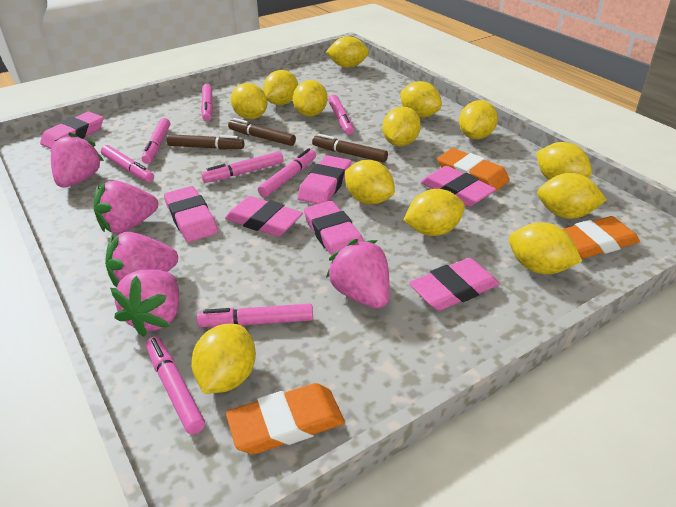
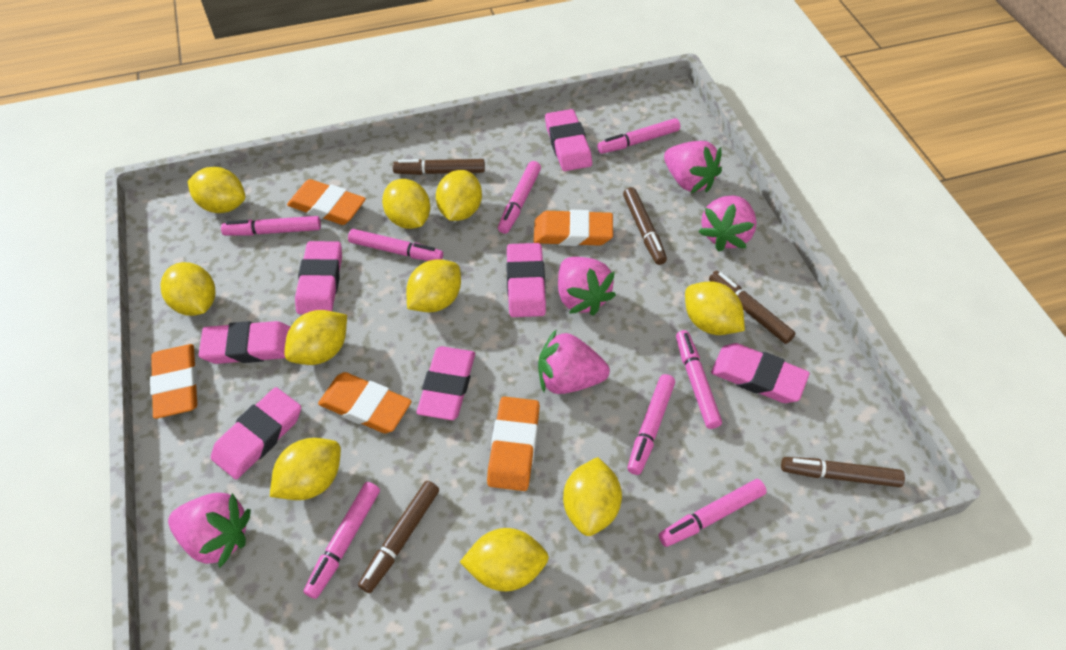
brown marker: [167,134,244,149] [228,118,296,146] [312,134,388,162] = 3 -> [358,481,439,593] [393,159,485,175] [623,187,667,265] [709,271,795,344] [781,457,905,487] = 5
orange eraser: [226,383,345,454] [437,148,510,192] [563,216,640,258] = 3 -> [150,344,198,419] [287,179,366,225] [318,372,412,433] [487,397,540,491] [533,210,613,246] = 5
yellow lemon: [191,324,256,394] [231,83,267,119] [263,70,298,105] [293,80,327,117] [326,36,369,68] [345,160,395,204] [382,107,421,146] [400,81,442,118] [403,189,465,236] [459,100,498,139] [509,222,582,274] [536,142,592,180] [537,173,606,219] = 13 -> [160,262,215,316] [187,167,245,213] [270,438,341,500] [284,310,347,365] [382,179,430,229] [406,259,461,312] [436,170,482,221] [460,528,549,591] [563,457,622,536] [685,282,745,335] = 10

